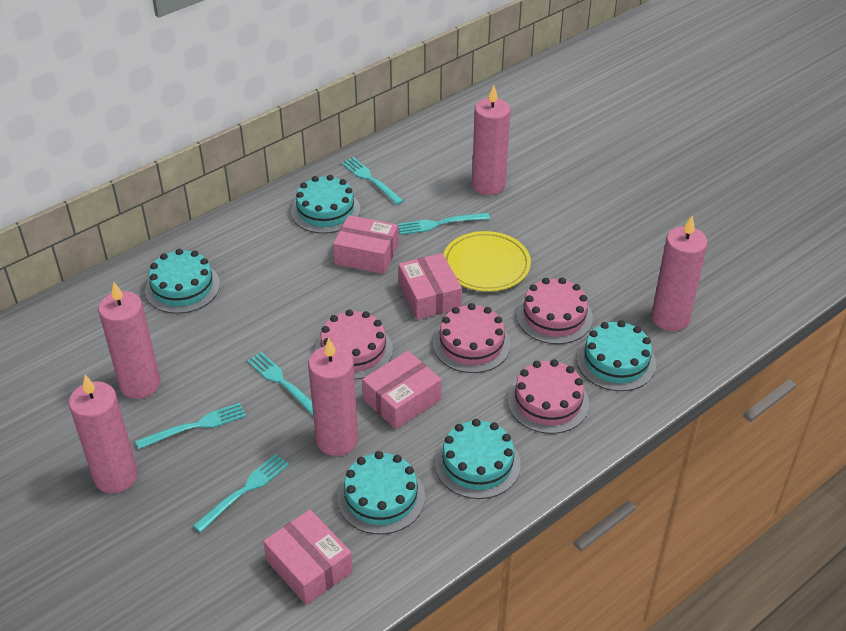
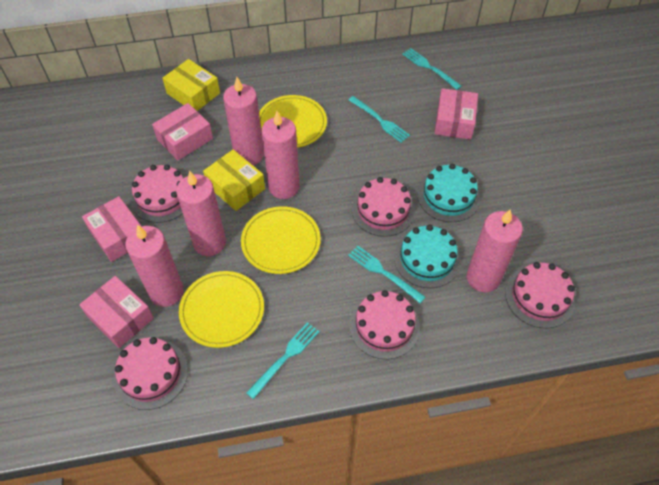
pink cake: [315,310,393,379] [433,303,511,373] [507,359,589,434] [516,278,593,344] = 4 -> [113,337,188,410] [130,165,185,223] [349,290,420,359] [352,177,415,237] [505,262,575,328] = 5
turquoise cake: [145,249,220,314] [291,175,360,234] [337,451,425,534] [435,419,521,499] [577,320,656,391] = 5 -> [394,225,461,288] [418,164,480,222] = 2
turquoise fork: [136,403,246,449] [193,454,289,533] [247,352,313,415] [341,157,404,205] [398,213,490,235] = 5 -> [246,322,319,399] [348,96,410,143] [348,246,426,303] [402,48,461,90] = 4
yellow box: none = 0 -> [162,59,220,111] [203,149,265,211] = 2
yellow plate: [443,231,531,292] = 1 -> [179,271,264,348] [241,206,321,274] [259,95,327,148] = 3

